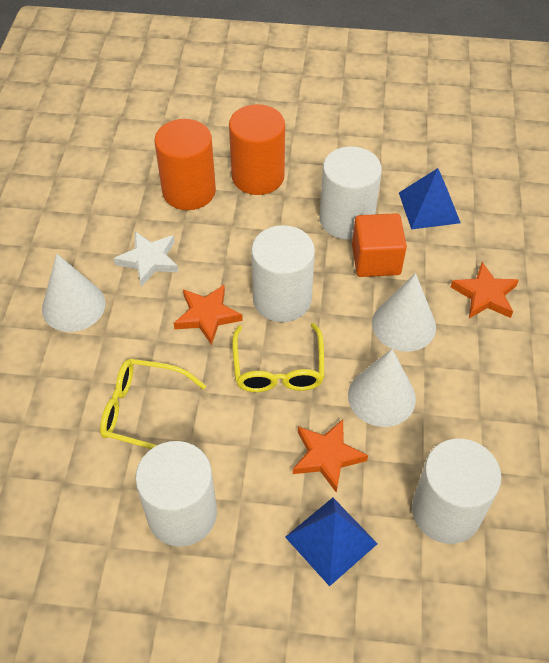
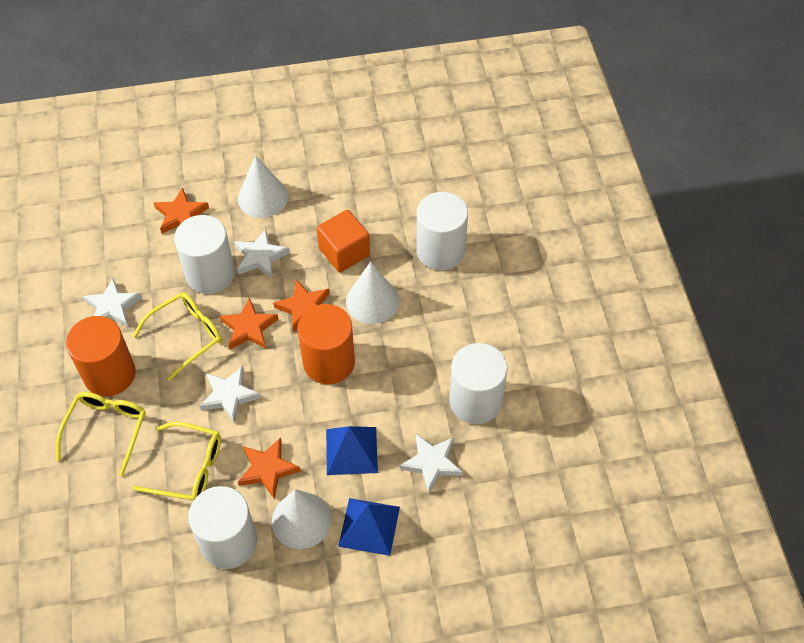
orange star: [174,285,243,345] [293,419,368,493] [451,262,519,318] = 3 -> [154,188,209,234] [220,297,279,350] [238,438,301,499] [273,279,330,332] = 4
white star: [113,231,179,287] = 1 -> [83,278,142,327] [200,366,261,423] [234,229,290,278] [400,434,463,493] = 4
yellow glasses: [100,359,206,449] [232,323,324,392] = 2 -> [56,392,146,477] [132,422,221,501] [133,292,222,381] = 3

